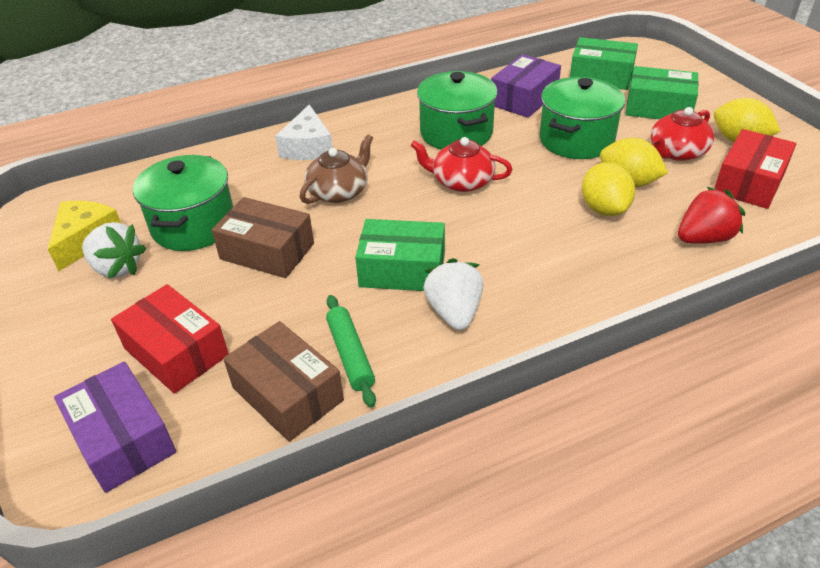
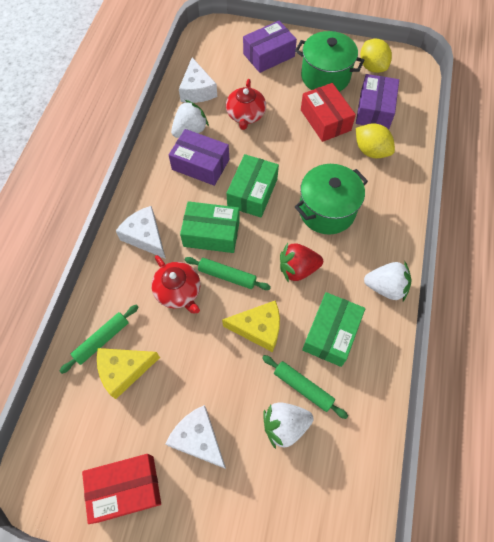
brown box: [212,197,314,278] [223,321,344,442] = 2 -> none = 0
brown teapot: [300,134,373,204] = 1 -> none = 0
green pot: [133,155,233,251] [417,71,498,150] [540,77,625,159] = 3 -> [295,31,365,92] [295,164,368,235] = 2
green rolling pin: [326,295,376,408] = 1 -> [60,305,138,374] [185,257,271,290] [262,355,348,419] = 3
purple box: [54,361,176,493] [491,54,561,118] = 2 -> [169,129,229,186] [243,21,297,73] [356,74,399,130] = 3
white cheese: [275,104,333,160] = 1 -> [116,206,166,259] [166,405,226,469] [179,57,217,103] = 3
white strawberry: [82,222,146,279] [423,258,483,330] = 2 -> [171,100,209,138] [263,402,313,449] [364,261,411,301] = 3
yellow cheese: [48,201,121,271] = 1 -> [97,348,160,399] [222,300,280,352] = 2
yellow lemon: [582,162,635,216] [600,138,668,187] [714,98,780,142] = 3 -> [356,123,395,158] [360,39,392,73] = 2

